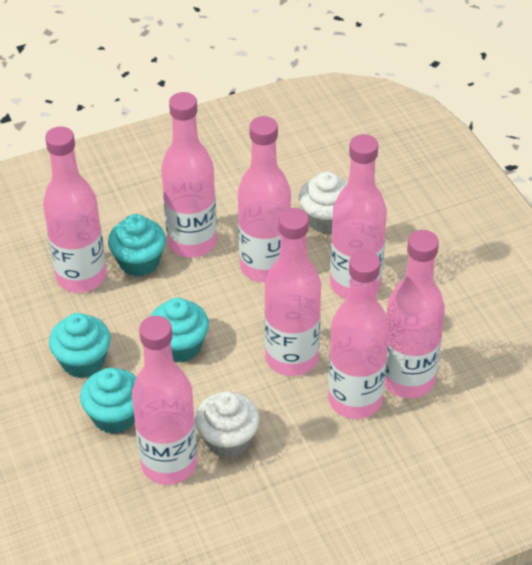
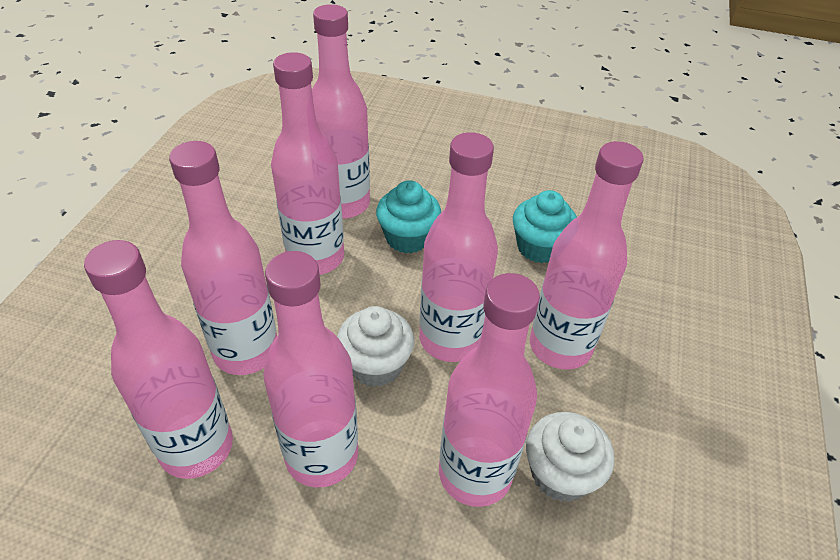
turquoise cupcake: [49,313,111,378] [80,368,137,434] [108,214,166,277] [151,298,209,362] = 4 -> [376,180,441,253] [513,190,577,263] = 2

